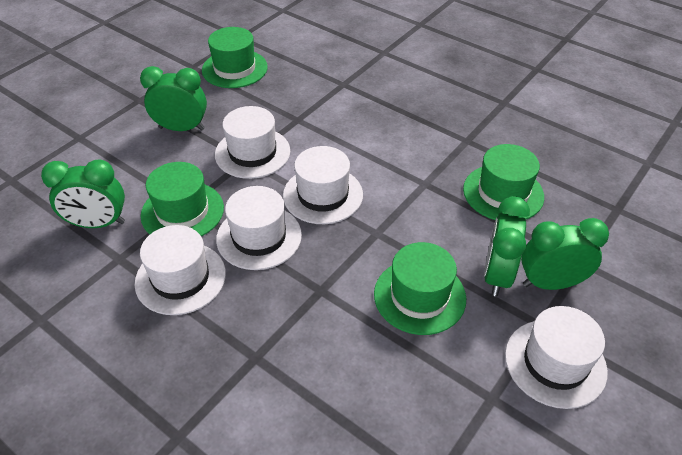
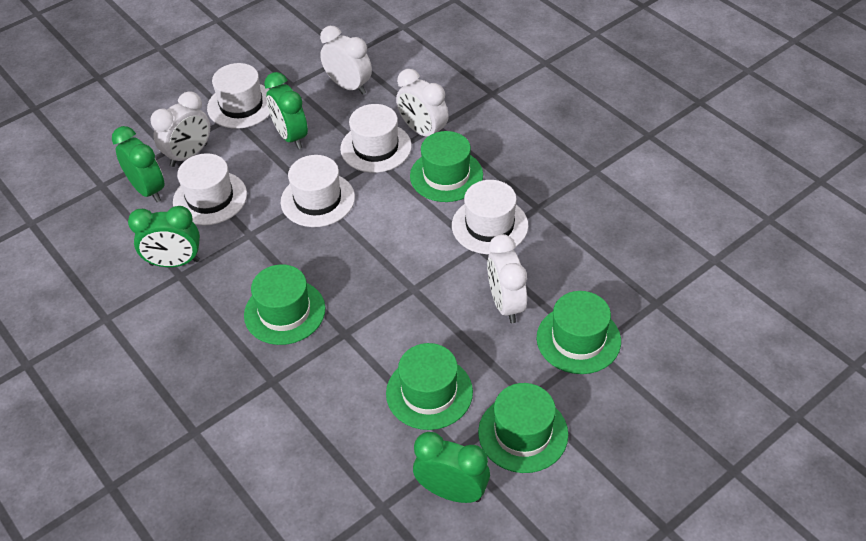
green hat: [141,162,224,237] [202,27,268,88] [374,242,466,335] [463,144,544,220] = 4 -> [244,264,325,345] [386,343,473,430] [410,131,483,202] [478,383,568,473] [537,291,621,374] = 5
white clock: none = 0 -> [151,91,210,167] [320,26,372,95] [396,69,449,137] [487,234,527,323] = 4

